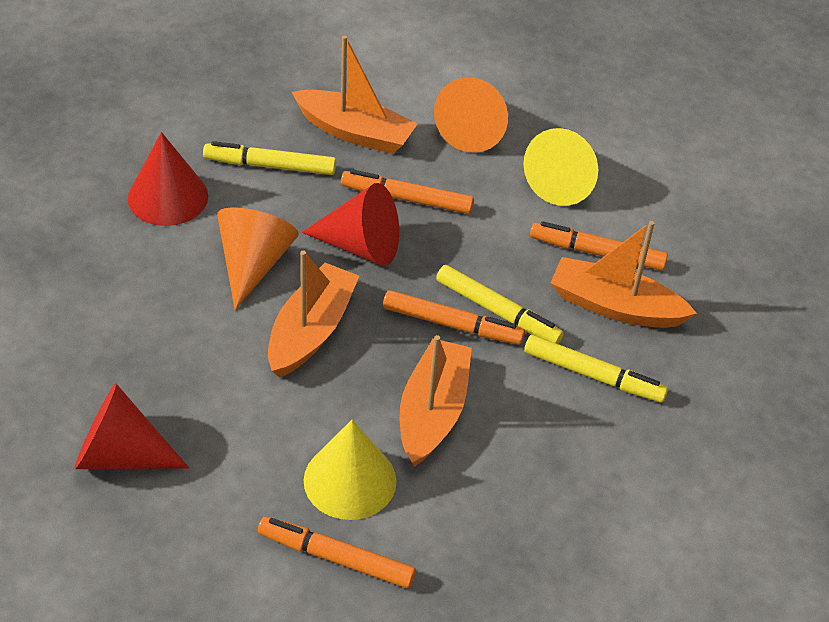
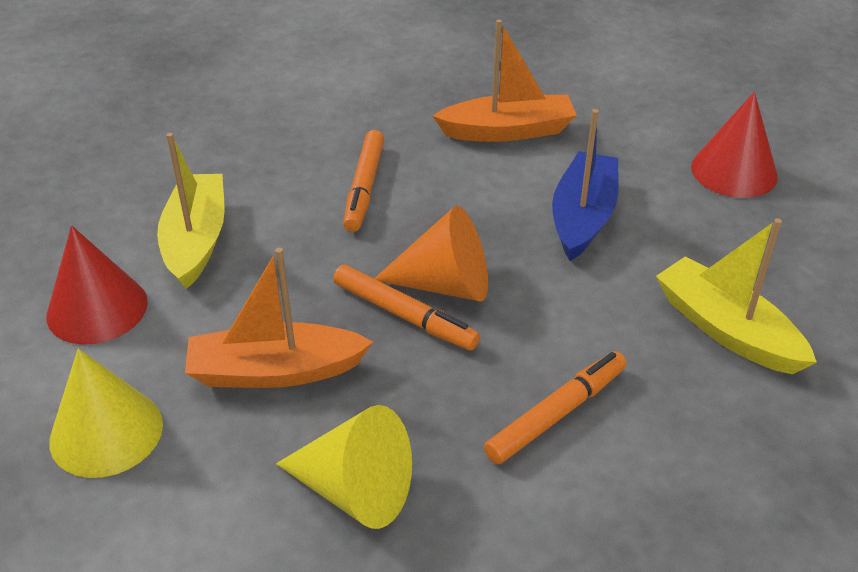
blue boat: none = 0 -> [552,109,619,261] = 1
orange boat: [268,250,359,378] [292,35,418,154] [400,335,472,466] [551,221,697,328] = 4 -> [185,248,373,388] [433,20,577,142] = 2
orange cone: [217,208,299,310] [434,77,508,153] = 2 -> [374,206,488,302] = 1
orange marker: [258,517,416,588] [341,169,474,214] [383,290,525,345] [530,221,668,271] = 4 -> [333,265,480,351] [343,130,384,232] [484,351,627,464] = 3
red cone: [74,383,189,469] [128,132,208,226] [302,183,399,266] = 3 -> [46,226,148,345] [691,92,778,198] = 2
yellow boat: none = 0 -> [157,133,225,289] [656,218,817,374] = 2
yellow marker: [203,141,336,175] [436,265,564,344] [524,335,668,402] = 3 -> none = 0

